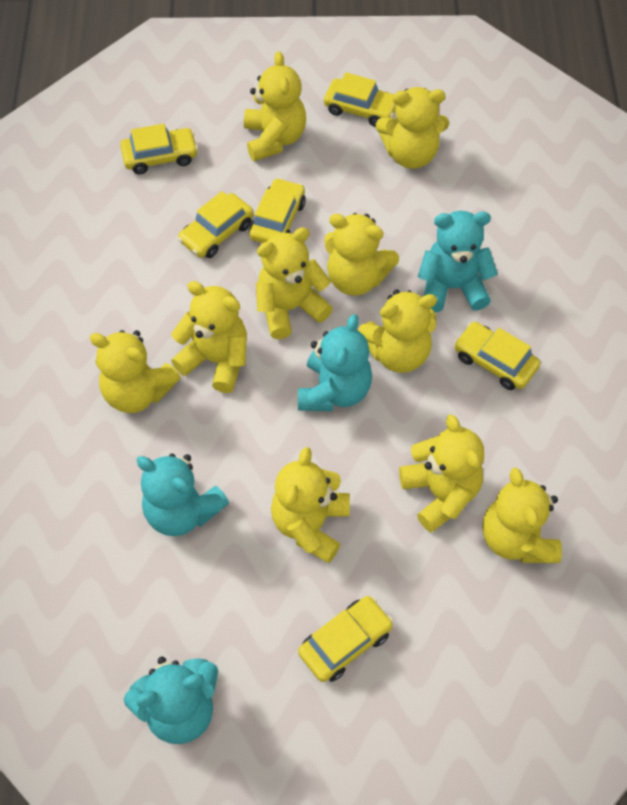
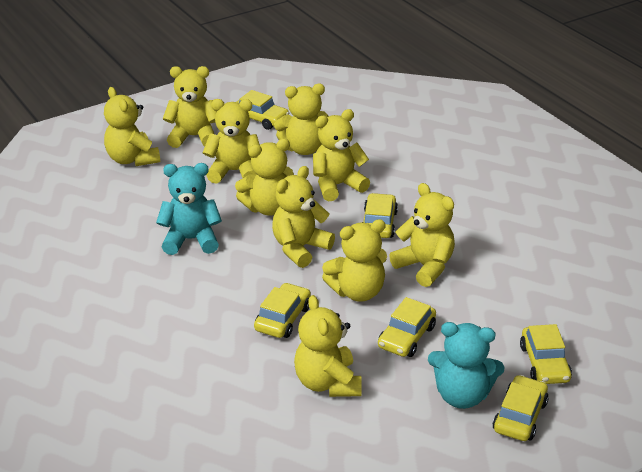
turquoise teddy bear: [124,657,218,744] [136,453,229,536] [298,314,372,411] [418,211,498,312] = 4 -> [156,163,222,255] [428,322,505,409] = 2

